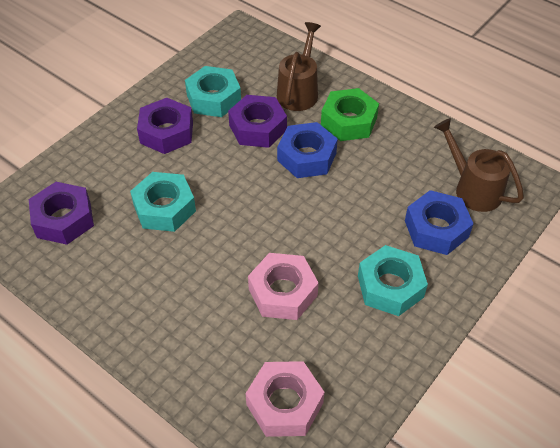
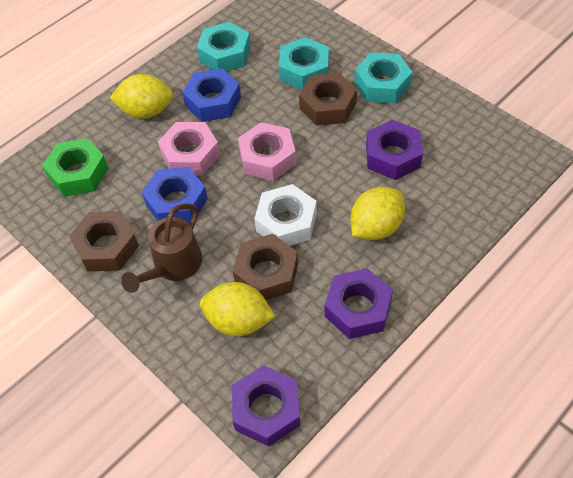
brown nut: none = 0 -> [69,211,139,272] [233,234,298,300] [299,73,357,126] = 3
brown watering can: [277,22,321,111] [434,118,524,212] = 2 -> [121,203,202,293] = 1
white nut: none = 0 -> [254,184,317,246] = 1
yellow lemon: none = 0 -> [110,74,173,119] [200,282,275,336] [351,187,405,240] = 3

